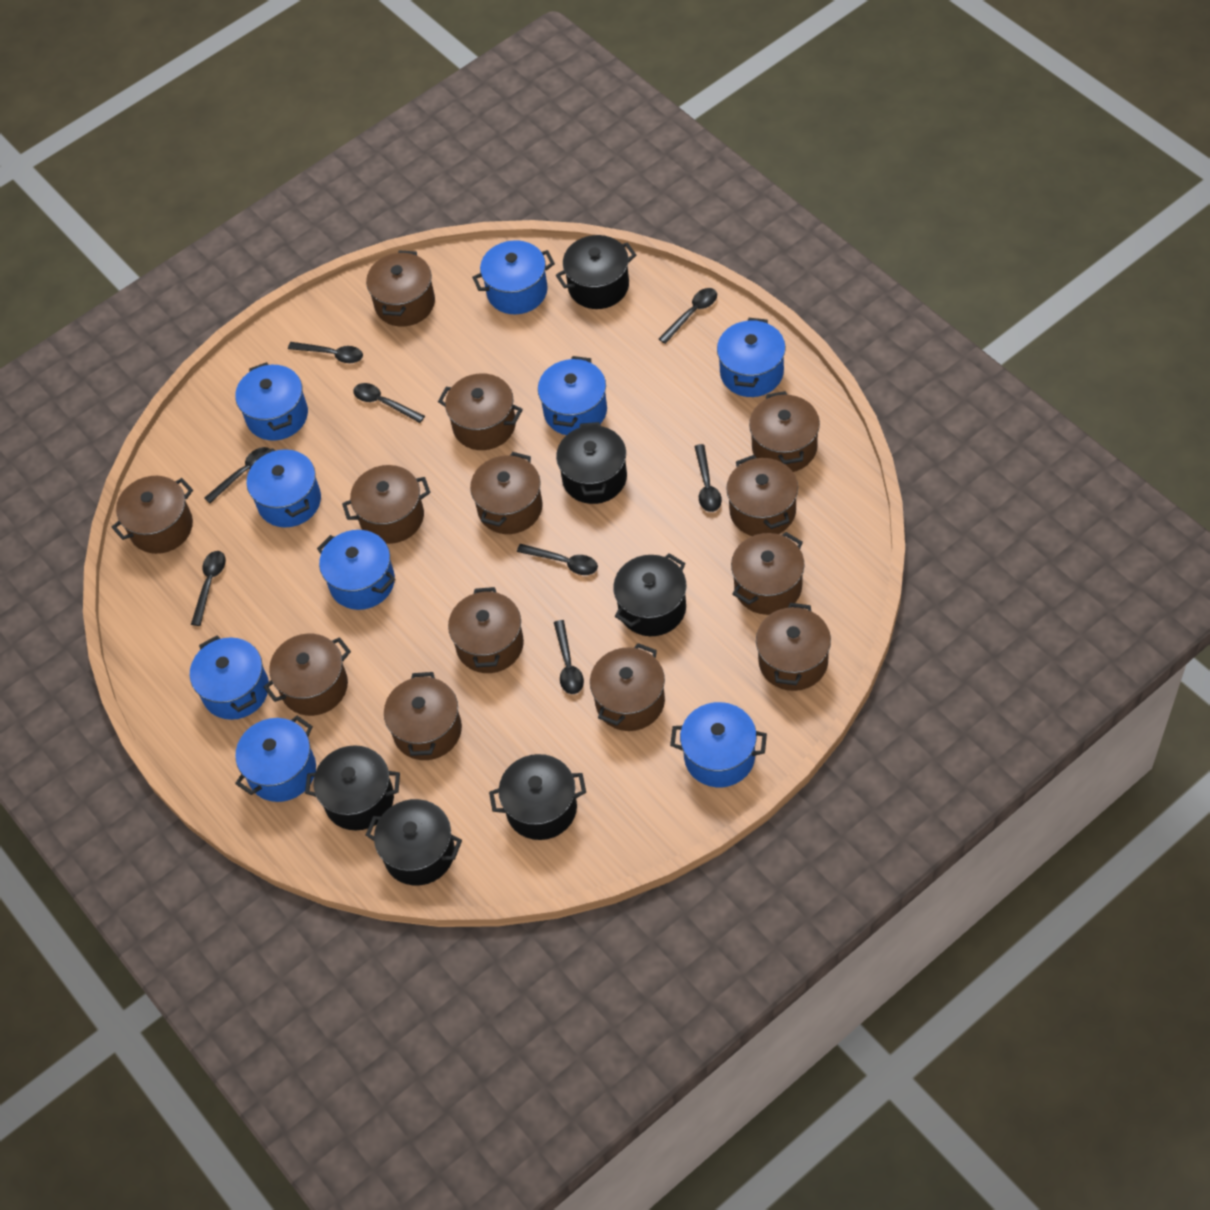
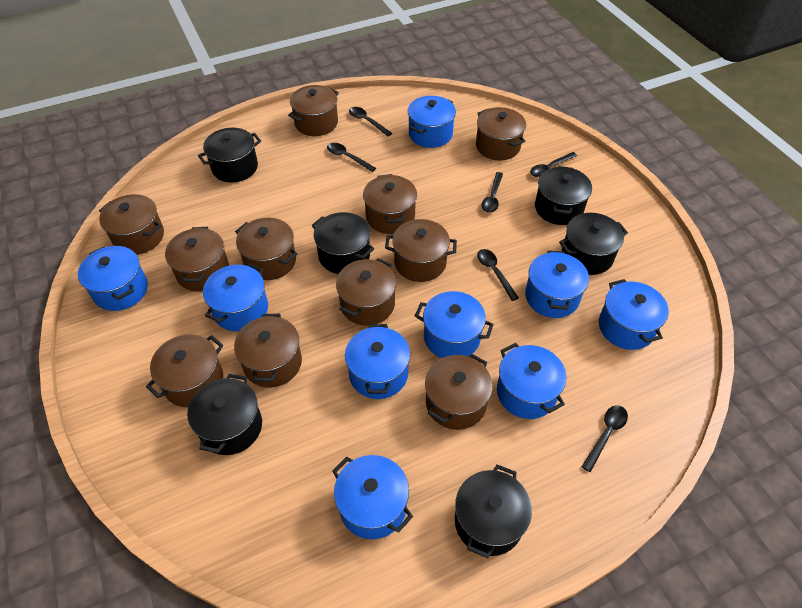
black spoon: [191,551,226,626] [204,447,270,503] [288,342,363,363] [353,383,425,423] [517,544,598,575] [554,620,584,694] [659,288,717,344] [694,444,722,512] = 8 -> [327,143,376,172] [349,107,392,136] [477,249,519,301] [481,172,503,213] [530,152,577,177] [582,405,628,472] = 6
brown pot: [111,476,193,554] [264,634,351,716] [342,465,430,544] [366,250,435,327] [384,672,462,760] [438,373,523,450] [448,587,524,673] [470,452,543,534] [590,643,665,731] [726,455,798,536] [731,532,805,615] [749,391,820,472] [756,603,831,691] = 13 -> [99,194,164,255] [146,334,223,407] [165,227,229,292] [234,314,302,388] [235,218,297,280] [288,85,339,136] [336,258,396,326] [363,174,417,234] [385,219,457,282] [425,353,493,430] [476,107,526,161] = 11

